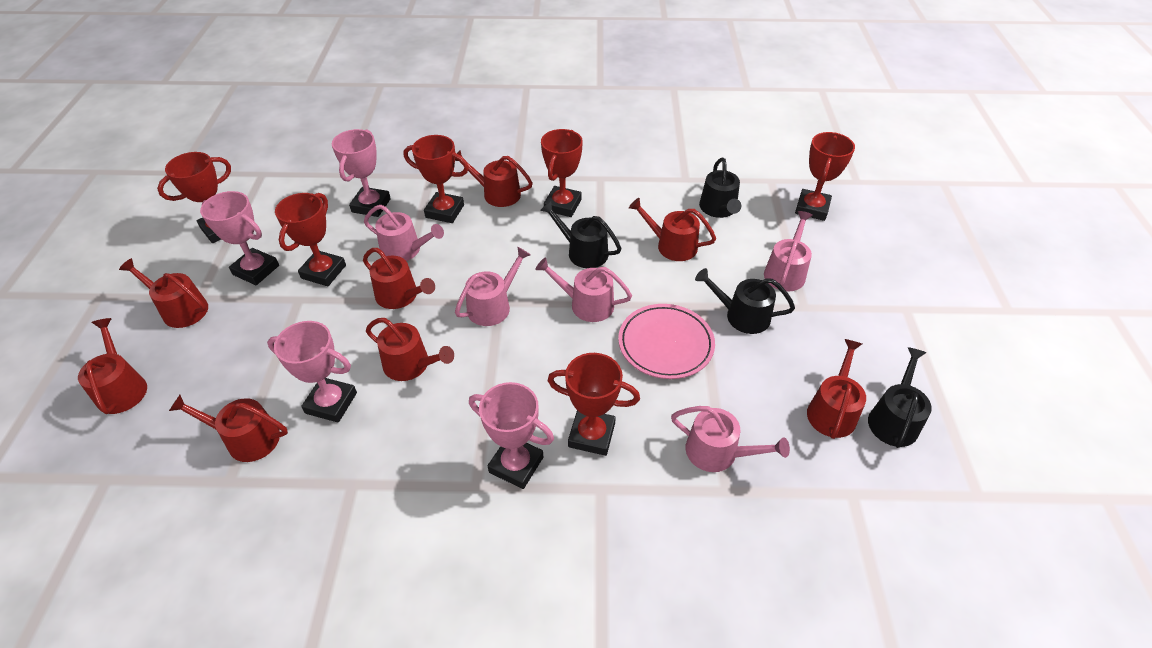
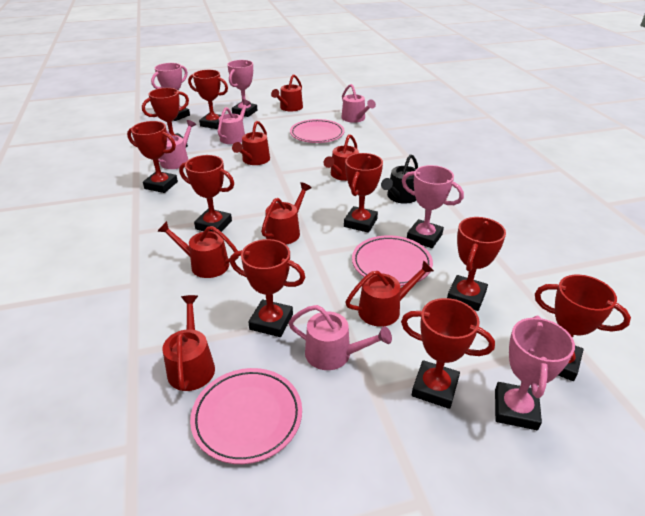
black watering can: [540,201,621,268] [695,268,795,334] [699,157,741,218] [868,347,932,448] = 4 -> [381,154,418,204] = 1
pink plate: [618,304,715,379] = 1 -> [190,368,302,464] [290,119,345,143] [352,235,433,286] = 3
pink watering can: [364,205,444,261] [455,247,531,326] [536,257,632,322] [671,406,790,472] [764,211,813,291] = 5 -> [158,120,196,169] [218,99,251,144] [288,305,392,370] [341,84,376,123] = 4
red trophy: [157,152,231,243] [275,193,346,286] [403,135,469,223] [541,129,583,217] [548,353,640,456] [795,132,855,221] = 6 -> [127,121,178,193] [142,88,189,147] [179,155,234,232] [188,70,228,129] [230,239,305,337] [344,153,383,233] [401,298,495,409] [447,217,506,311] [535,275,631,381] = 9
red watering can: [78,318,147,414] [119,258,208,328] [169,395,288,462] [363,248,435,309] [366,318,454,381] [455,150,533,207] [629,198,716,261] [807,339,866,439] = 8 -> [157,221,239,278] [163,295,215,391] [232,121,270,165] [261,182,312,245] [271,74,303,111] [324,134,359,181] [346,260,434,327] = 7

